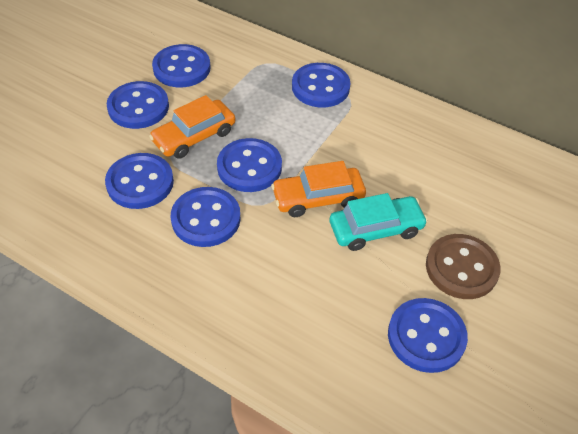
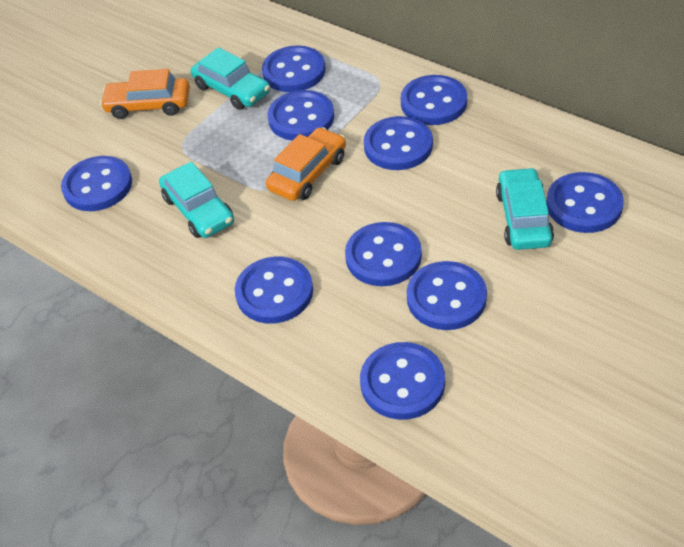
blue button: [105,153,174,209] [106,81,169,129] [152,44,211,87] [171,187,241,247] [217,138,282,192] [292,63,350,107] [388,298,468,373] = 7 -> [61,156,132,211] [235,257,313,324] [262,45,325,92] [267,90,334,141] [345,222,422,286] [360,342,445,420] [364,116,433,170] [401,75,467,125] [407,261,487,330] [546,172,624,233] = 10
brown button: [426,234,501,299] = 1 -> none = 0
turquoise car: [329,193,428,251] = 1 -> [159,161,234,238] [191,47,270,110] [496,167,554,250] = 3

